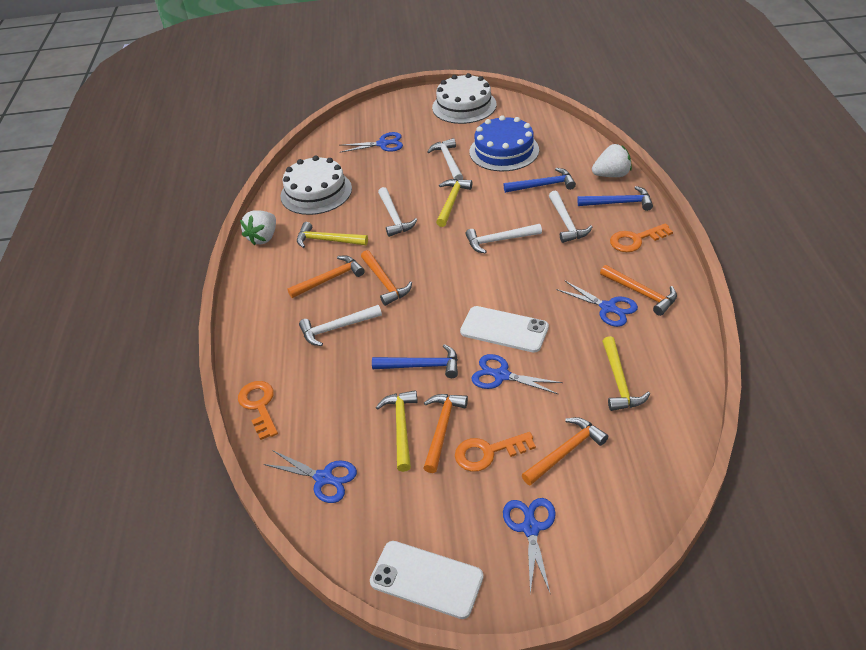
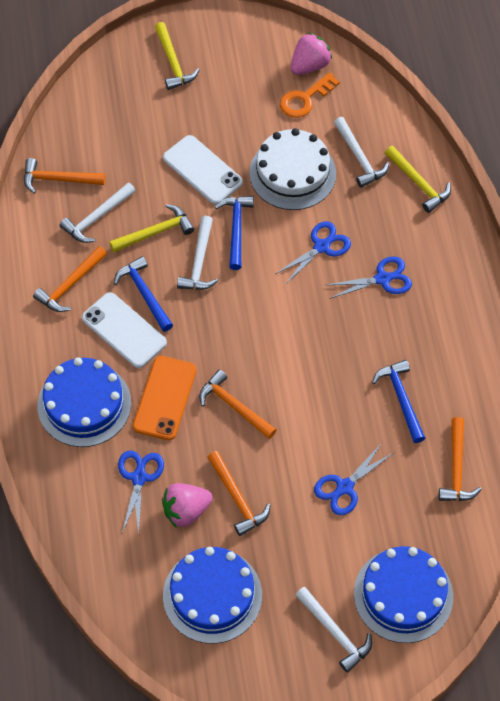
blue cake: [469,115,539,171] = 1 -> [38,357,131,447] [163,547,262,644] [354,546,453,643] = 3
blue scissors: [264,450,357,503] [339,132,403,153] [472,354,563,395] [503,498,556,594] [556,280,638,327] = 5 -> [118,450,164,534] [275,221,351,285] [314,443,393,515] [327,256,412,299] = 4
orange key: [238,381,278,440] [455,432,536,472] [610,223,673,252] = 3 -> [280,72,340,118] = 1
orange phone: none = 0 -> [133,356,197,440] = 1
pink strawberry: none = 0 -> [162,483,213,528] [291,32,332,75] = 2
white cake: [280,156,352,215] [432,73,497,124] = 2 -> [249,128,336,210] = 1
white hammer: [299,305,382,346] [378,187,417,237] [427,138,463,180] [465,224,542,254] [549,191,592,243] = 5 -> [59,183,136,243] [177,216,218,290] [295,587,372,673] [334,117,389,188] = 4
white strawberry: [240,210,276,246] [592,144,632,177] = 2 -> none = 0
yellow hammer: [297,222,368,248] [376,390,418,472] [436,179,472,227] [602,336,650,411] = 4 -> [109,204,194,252] [155,22,199,90] [385,146,451,213] = 3

